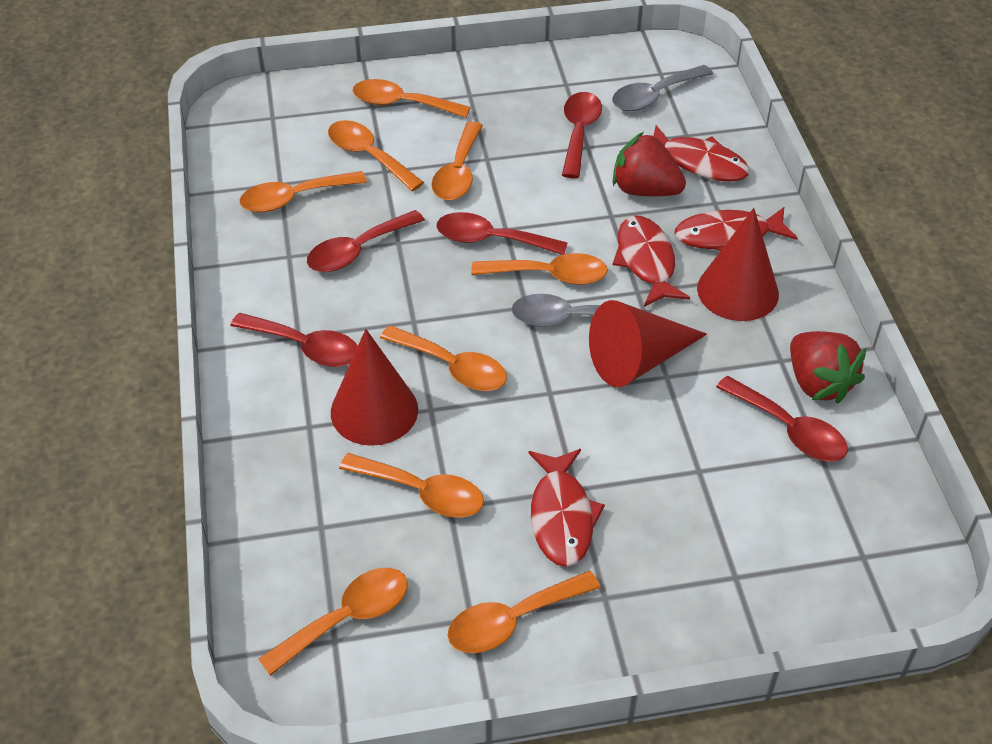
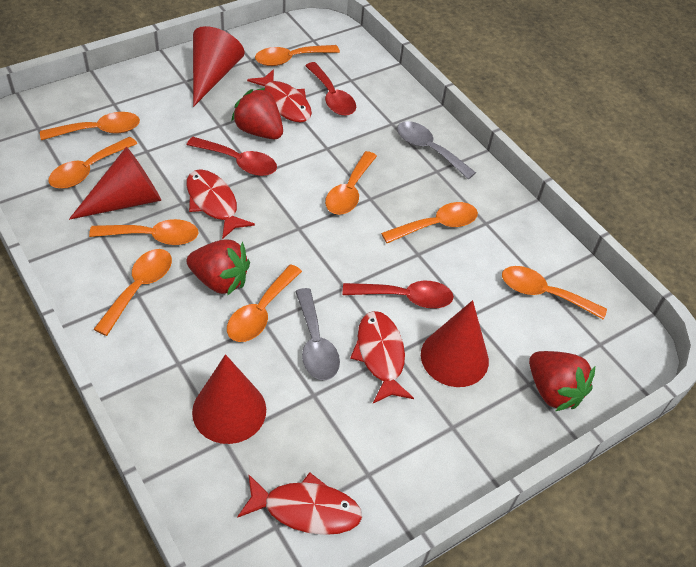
red cone: [331,329,418,446] [589,300,707,387] [697,208,779,321] = 3 -> [69,147,161,220] [192,354,266,444] [193,26,245,107] [421,300,489,387] = 4
red spoon: [230,313,358,367] [307,210,425,272] [437,212,568,255] [562,92,602,178] [716,376,848,462] = 5 -> [187,137,277,176] [305,62,356,116] [343,281,454,308] = 3
red strawberry: [612,132,686,196] [790,331,866,404] = 2 -> [187,239,250,296] [231,88,283,139] [529,351,595,411] = 3

